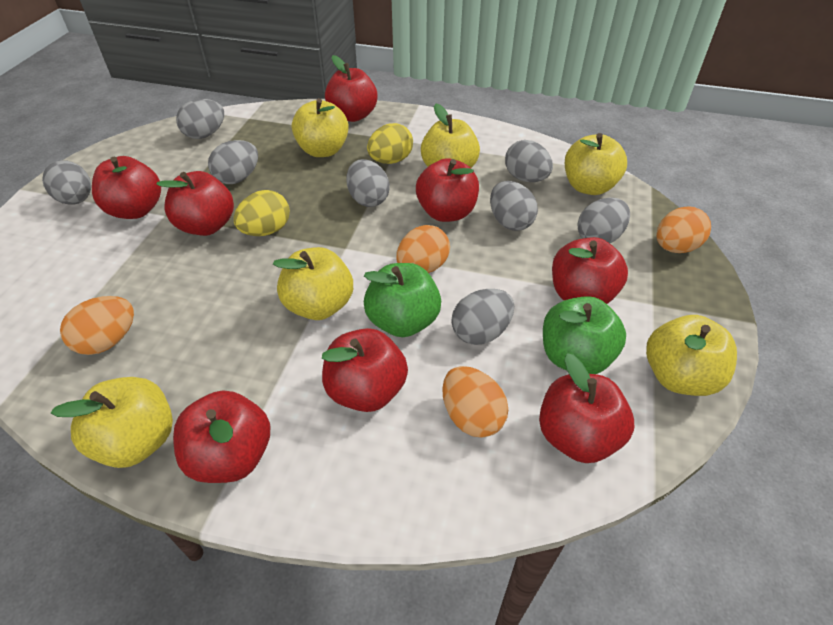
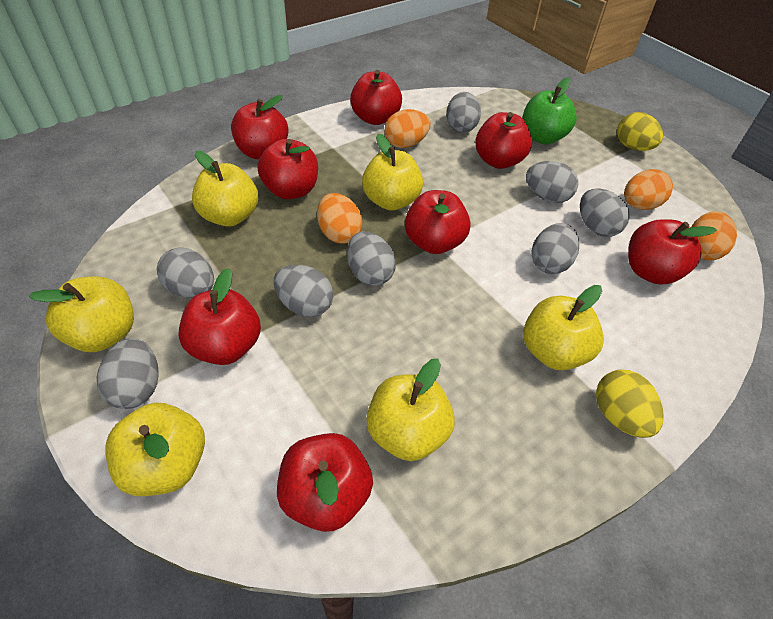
green apple: [364,263,441,337] [543,296,626,374] = 2 -> [523,78,577,144] = 1

